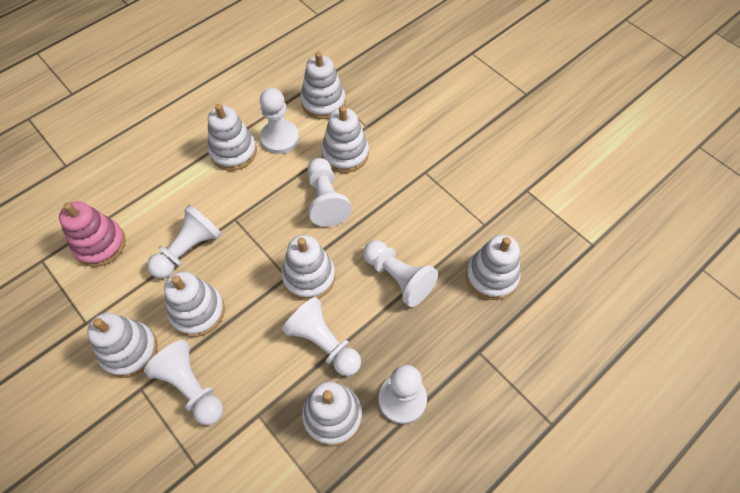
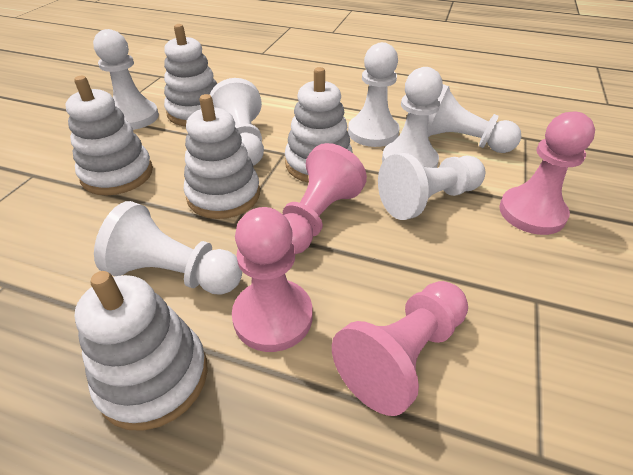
pink pawn: none = 0 -> [232,207,312,352] [283,143,367,254] [332,281,468,416] [499,111,595,235] = 4
pink stacking toy: [59,201,126,267] = 1 -> none = 0
white stacking toy: [87,313,158,378] [164,272,225,337] [208,104,257,171] [282,235,335,301] [300,52,346,119] [302,382,362,446] [321,106,369,173] [466,235,520,300] = 8 -> [65,76,153,195] [75,271,208,431] [164,24,217,126] [184,94,260,219] [285,67,353,183] = 5

